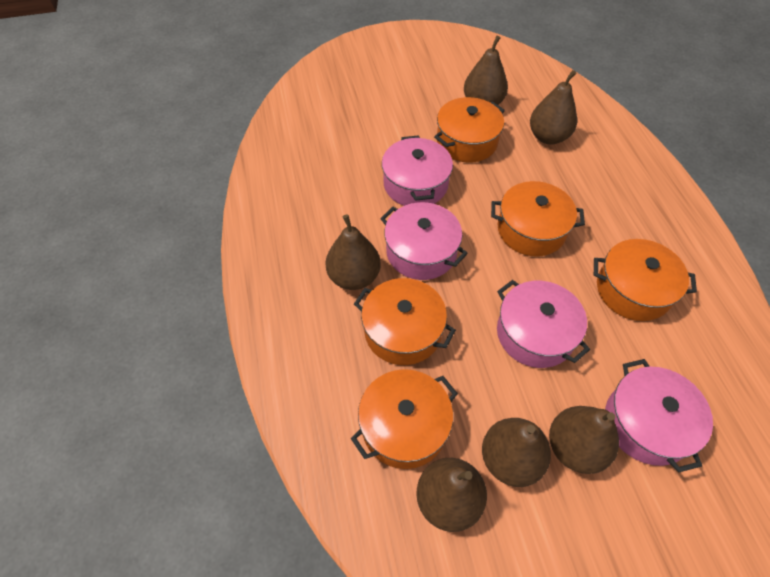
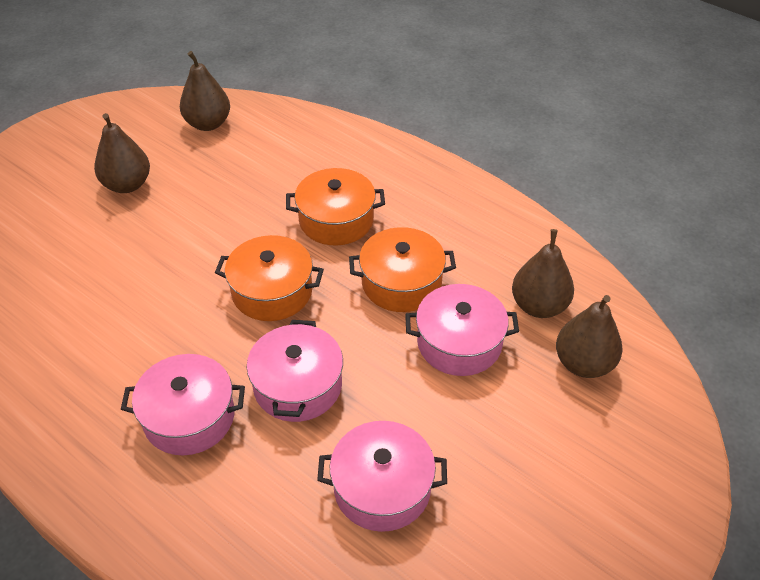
brown pear: [325,214,381,290] [416,458,487,532] [464,36,508,105] [482,418,551,487] [530,70,577,144] [549,406,619,474] = 6 -> [94,113,150,193] [180,51,230,131] [512,229,574,318] [556,295,623,378] = 4
orange pot: [351,369,458,469] [354,278,456,365] [434,97,505,162] [491,181,585,256] [594,239,697,321] = 5 -> [215,235,324,321] [286,168,385,245] [349,227,456,312] = 3

